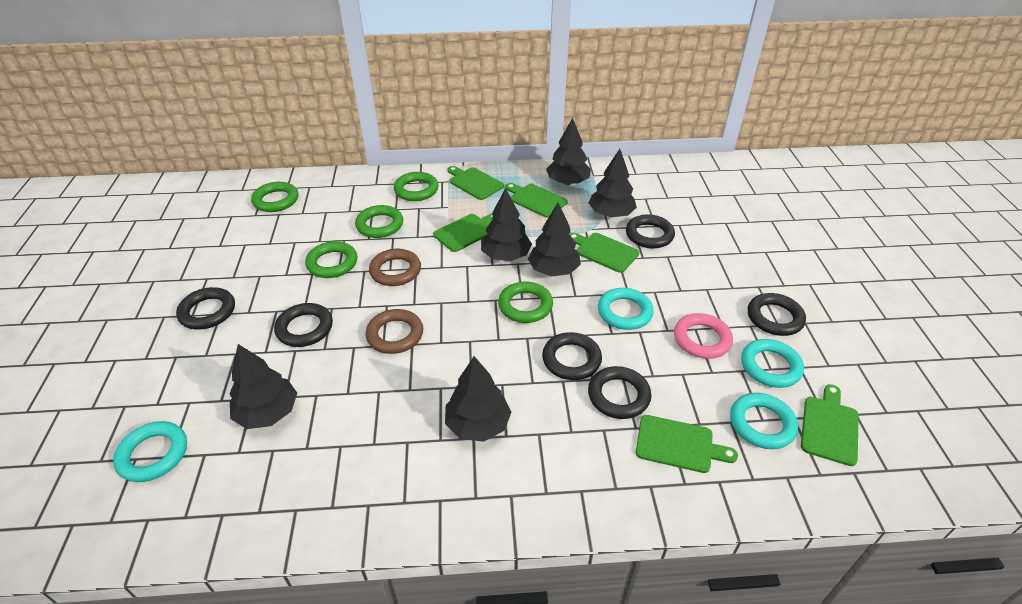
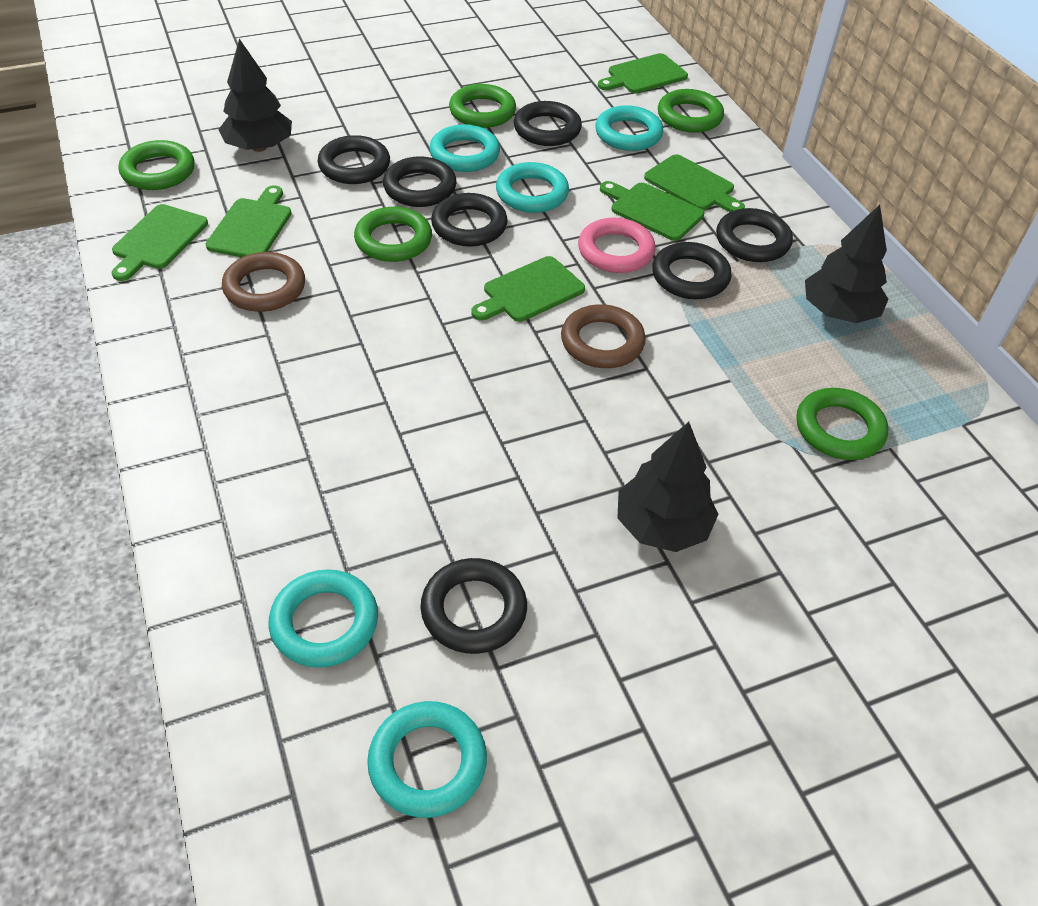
black ring: [176,287,235,329] [274,303,333,347] [542,332,602,380] [588,366,651,419] [626,214,675,248] [748,293,806,336] = 6 -> [317,135,390,184] [383,156,457,207] [421,558,527,654] [431,193,507,247] [514,101,582,146] [652,242,732,299] [716,208,793,262] = 7
black tree: [229,344,297,429] [445,356,512,442] [481,188,532,261] [528,203,581,277] [546,118,591,185] [589,149,637,217] = 6 -> [218,39,292,152] [617,422,718,552] [805,205,889,323] = 3
turquoise ring: [113,421,187,482] [598,288,654,330] [730,393,798,449] [741,339,804,388] = 4 -> [268,569,378,668] [367,701,487,818] [429,124,500,172] [496,162,569,213] [595,105,663,151] = 5

